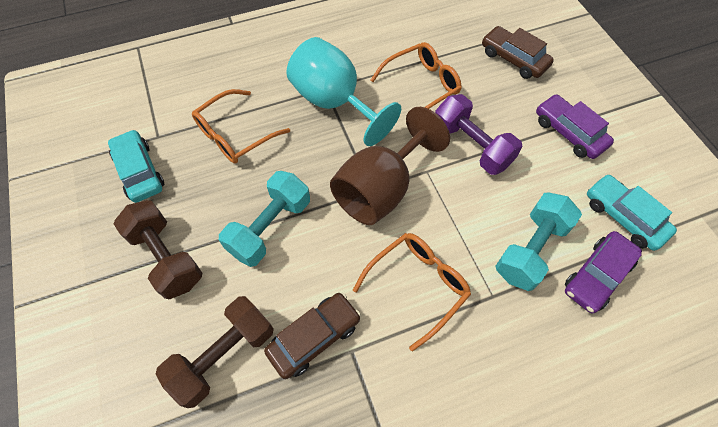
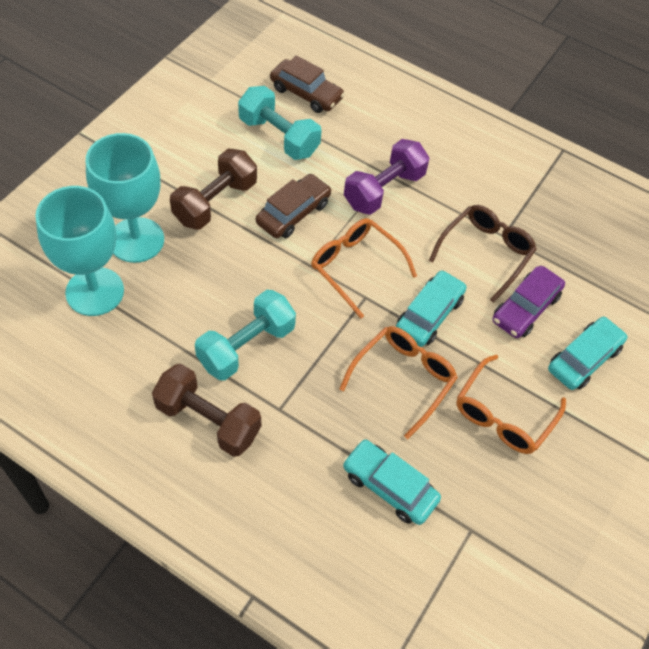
brown glasses: none = 0 -> [429,205,537,303] = 1
brown goblet: [330,107,450,225] = 1 -> none = 0
purple car: [536,94,614,159] [565,231,642,313] = 2 -> [492,266,565,338] = 1
turquoise car: [108,130,164,203] [587,174,677,251] = 2 -> [343,440,441,525] [396,270,467,347] [548,317,627,390] = 3
turquoise goblet: [286,37,401,146] = 1 -> [35,186,124,316] [86,133,164,263] = 2

